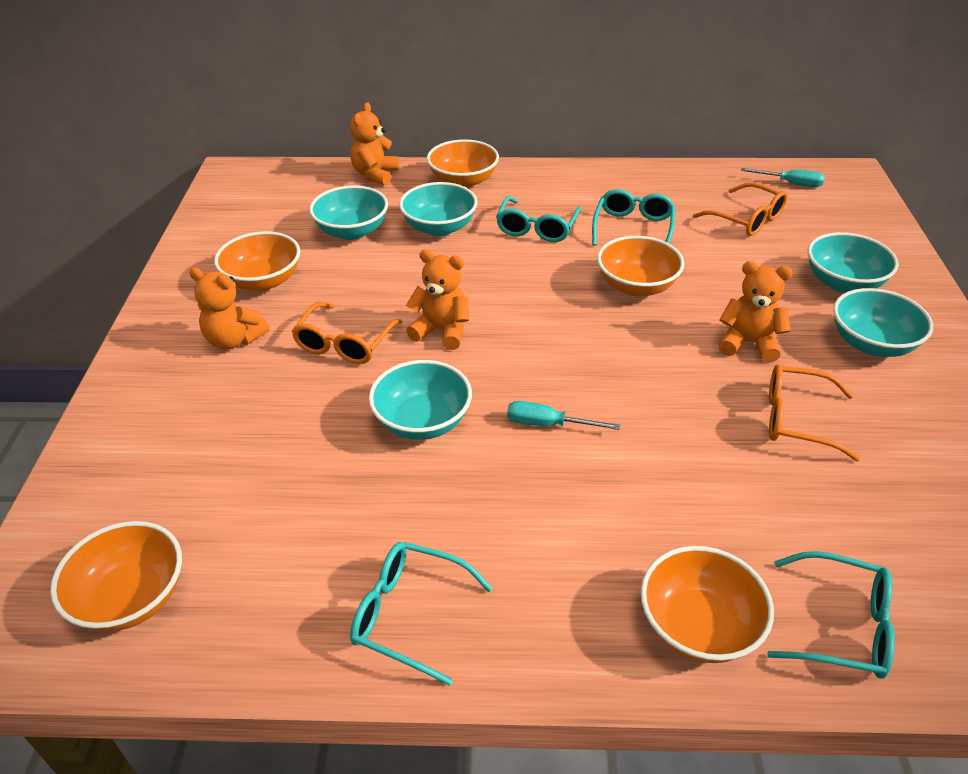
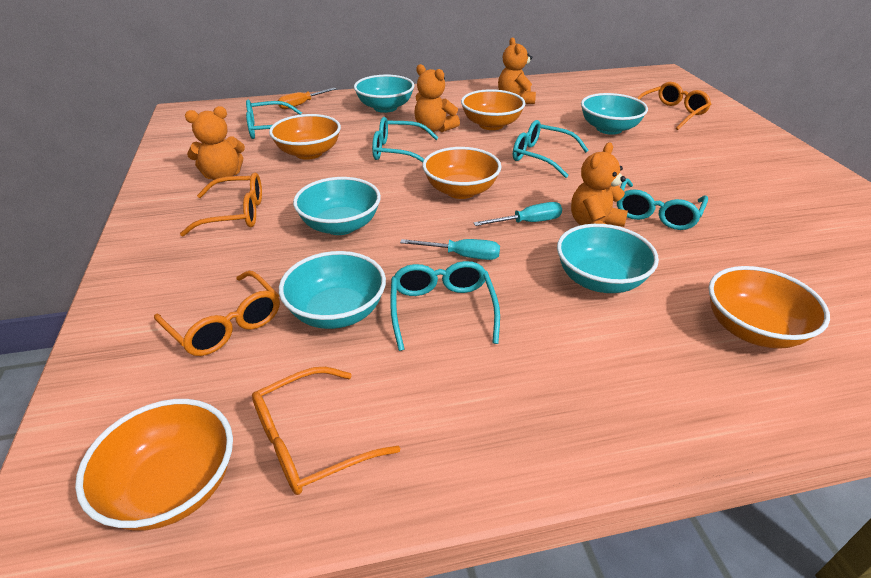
orange glasses: [291,302,402,364] [693,182,787,236] [769,365,860,461] = 3 -> [154,271,280,356] [180,173,262,237] [252,367,400,495] [637,82,711,130] = 4
orange screwdriver: none = 0 -> [278,88,337,109] = 1
turquoise glasses: [350,542,492,685] [496,196,581,242] [592,189,675,246] [767,551,895,679] = 4 -> [246,100,302,139] [372,117,439,163] [390,261,500,351] [513,120,589,178] [617,178,708,230] = 5

